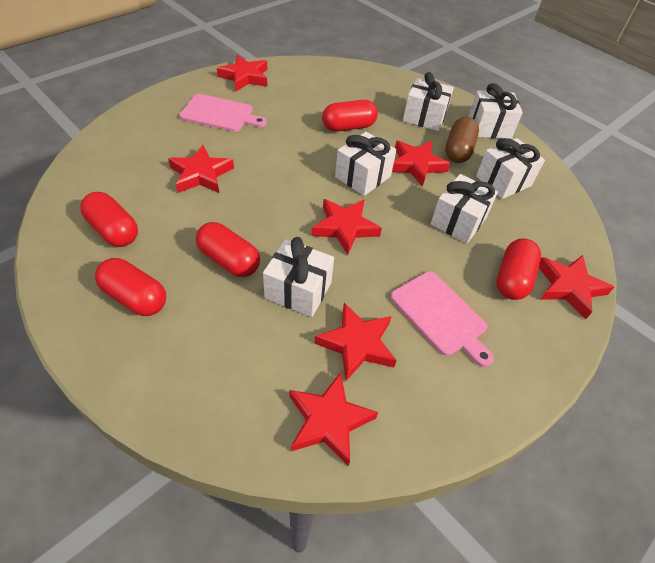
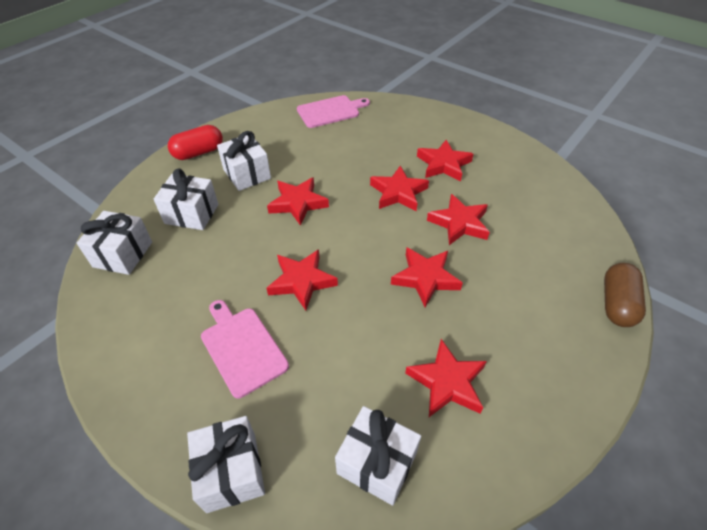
red capsule: [80,192,138,247] [95,258,166,316] [196,222,260,277] [322,100,378,132] [496,238,541,300] = 5 -> [168,125,223,160] = 1
white gift: [263,237,334,317] [335,132,396,196] [403,72,454,131] [431,174,498,243] [468,83,523,139] [476,138,545,199] = 6 -> [77,211,152,275] [154,169,218,230] [187,416,265,513] [217,131,271,191] [335,406,421,506] = 5

